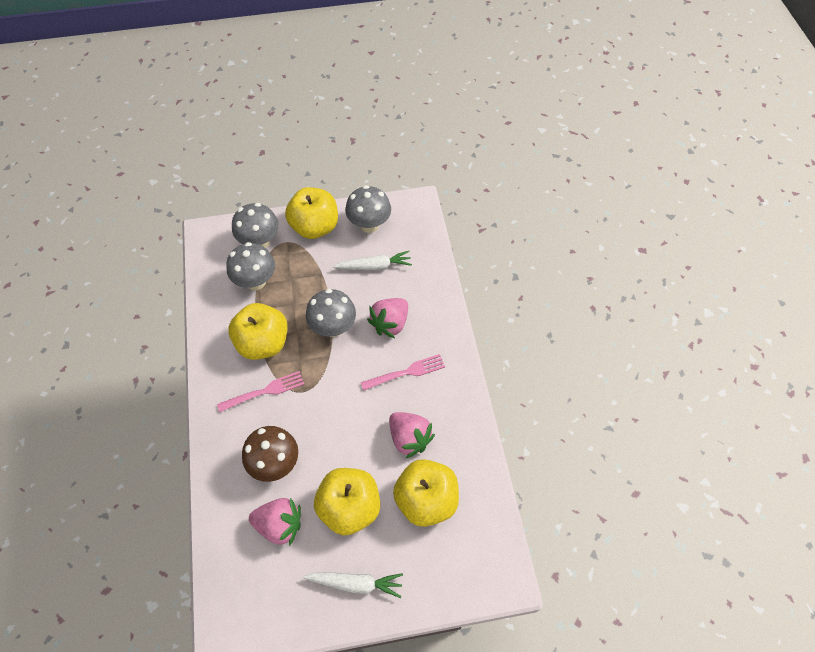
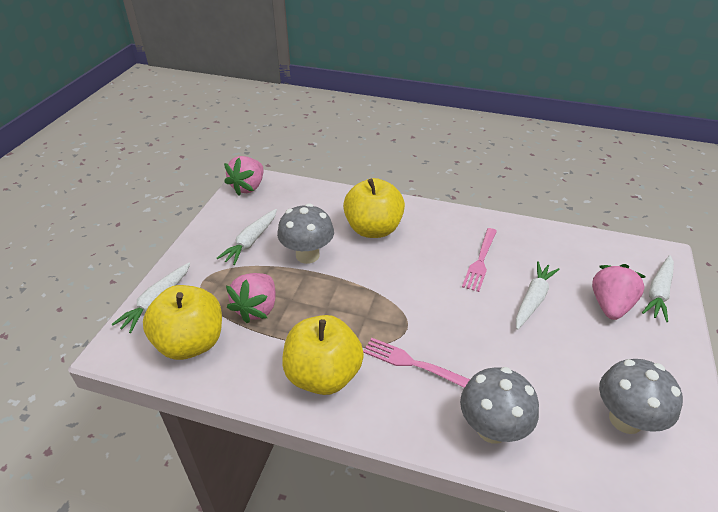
brown mushroom: [242,426,298,482] = 1 -> none = 0
grey mushroom: [226,242,275,290] [232,203,279,248] [306,289,356,337] [345,185,391,233] = 4 -> [277,203,334,264] [460,367,539,444] [599,359,683,434] = 3
white carrot: [303,572,403,598] [333,251,412,271] = 2 -> [112,262,190,333] [217,209,277,265] [516,261,560,330] [642,255,674,322] = 4
yellow apple: [228,303,288,360] [285,187,338,239] [314,468,380,536] [393,459,459,527] = 4 -> [143,285,222,360] [282,315,364,395] [343,178,405,238] = 3

